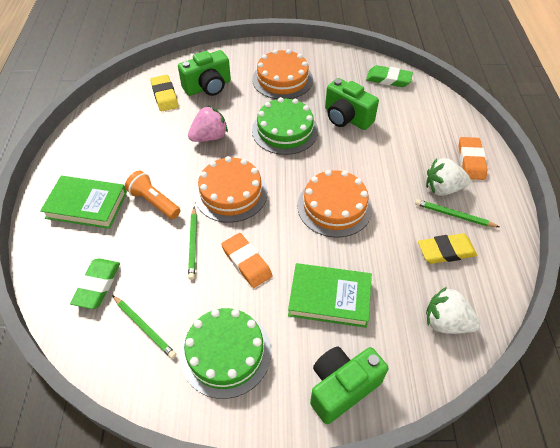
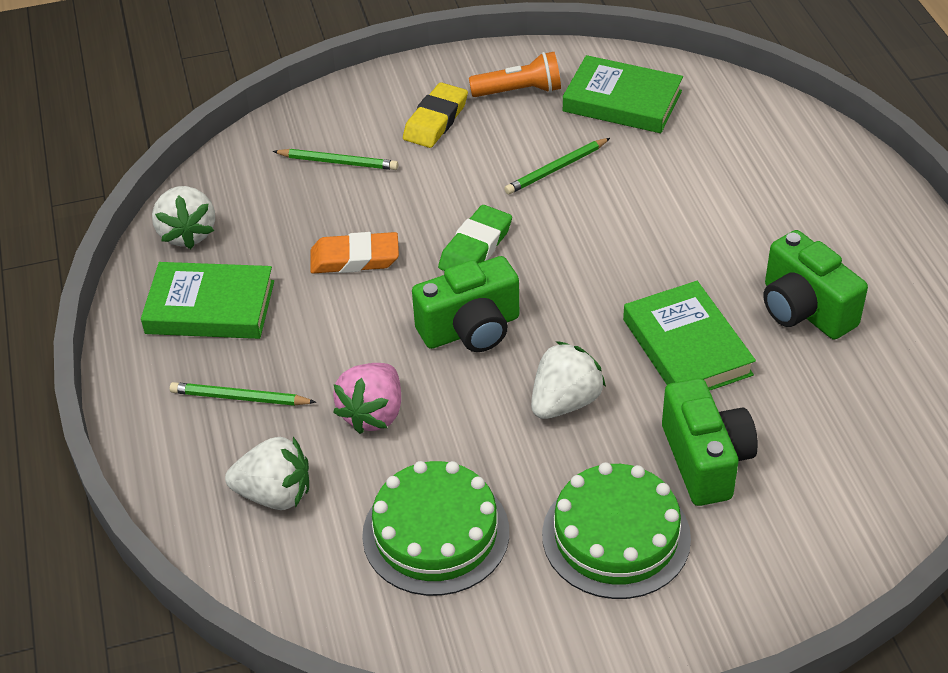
green book: [40,176,127,229] [288,263,372,328] = 2 -> [141,262,274,339] [563,55,683,133] [623,281,756,391] = 3
green eraser: [70,258,120,309] [366,65,413,87] = 2 -> [438,205,512,271] = 1
orange cake: [194,156,268,223] [252,49,313,99] [297,170,372,238] = 3 -> none = 0
orange eraser: [221,233,272,288] [458,137,487,180] = 2 -> [310,232,399,273] = 1
white strawberry: [426,158,471,196] [426,287,480,334] = 2 -> [152,186,215,249] [225,437,309,510] [531,341,606,419] = 3
yellow eraser: [150,75,179,111] [418,233,477,264] = 2 -> [403,82,468,148] = 1

